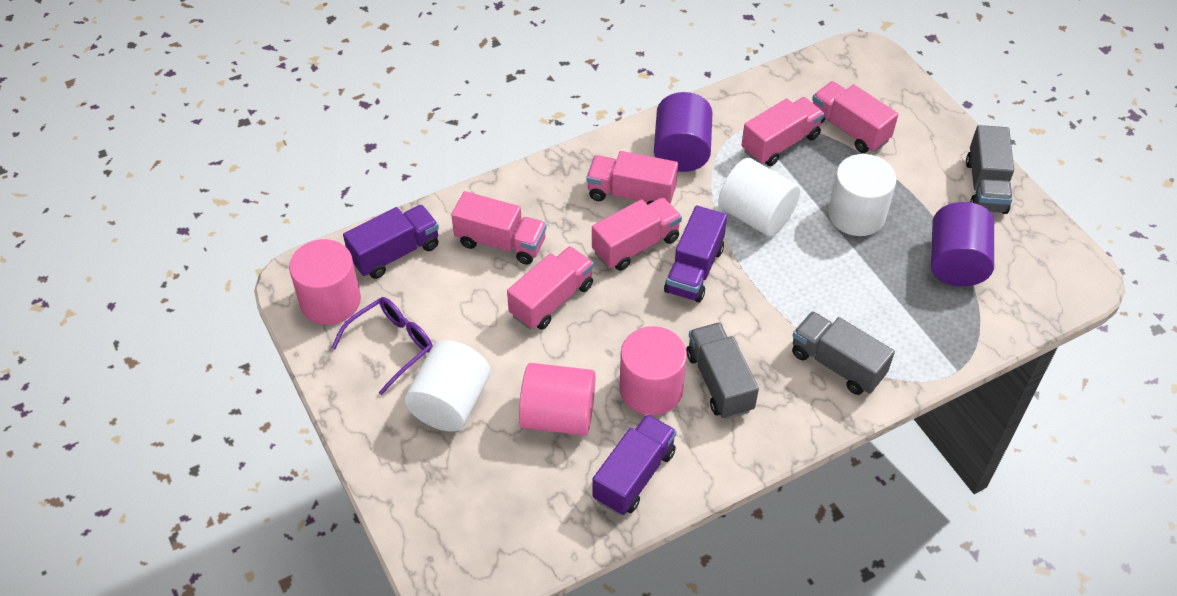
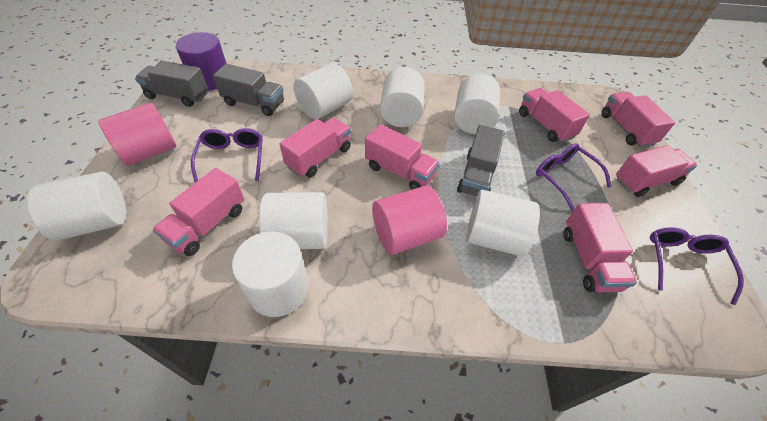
pink cylinder: [289,239,361,325] [519,363,595,436] [619,326,687,415] = 3 -> [98,103,176,166] [372,186,447,255] = 2
pink truck: [451,191,547,265] [507,246,594,330] [587,151,678,205] [592,197,682,271] [742,97,824,166] [812,81,898,153] = 6 -> [153,168,244,256] [280,118,351,177] [365,124,439,190] [519,88,590,143] [563,203,637,292] [601,92,675,147] [616,145,697,197] = 7
purple cylinder: [654,92,712,172] [931,202,994,286] = 2 -> [176,32,227,91] = 1
purple glasses: [332,297,433,395] = 1 -> [191,128,263,183] [536,143,612,211] [650,227,744,305] = 3
purple truck: [343,205,439,279] [593,414,677,515] [664,205,727,303] = 3 -> none = 0
white cylinder: [404,340,491,432] [718,158,800,236] [828,154,896,236] = 3 -> [27,172,126,240] [232,231,309,317] [259,192,328,249] [293,63,353,119] [380,67,425,127] [454,74,500,134] [466,190,540,257] = 7

